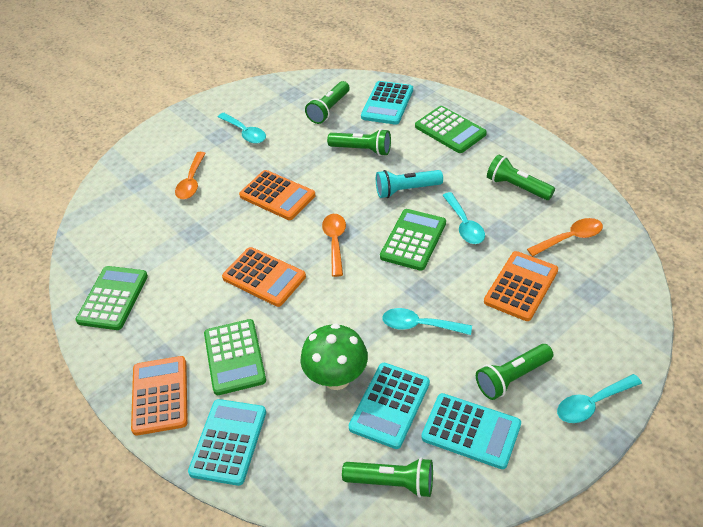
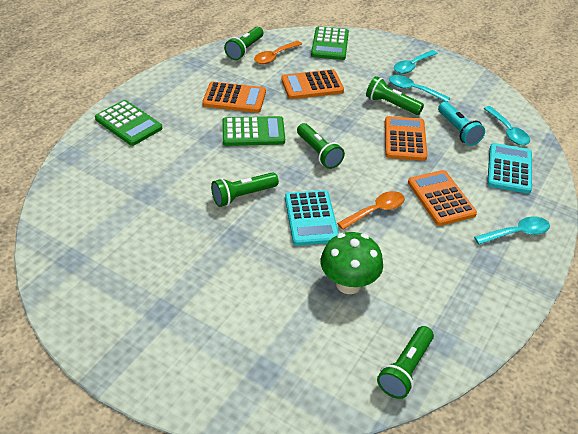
green calculator: [75,266,148,330] [204,319,266,395] [380,209,446,271] [415,106,487,153] = 4 -> [95,100,163,146] [223,116,285,146] [311,26,349,60] = 3
orange spoon: [175,152,206,199] [322,214,346,277] [527,218,603,256] = 3 -> [254,41,302,64] [337,191,405,230] = 2
turquoise calculator: [188,399,266,486] [348,363,430,449] [361,81,413,125] [422,393,521,469] = 4 -> [285,190,339,246] [487,143,532,194] = 2

